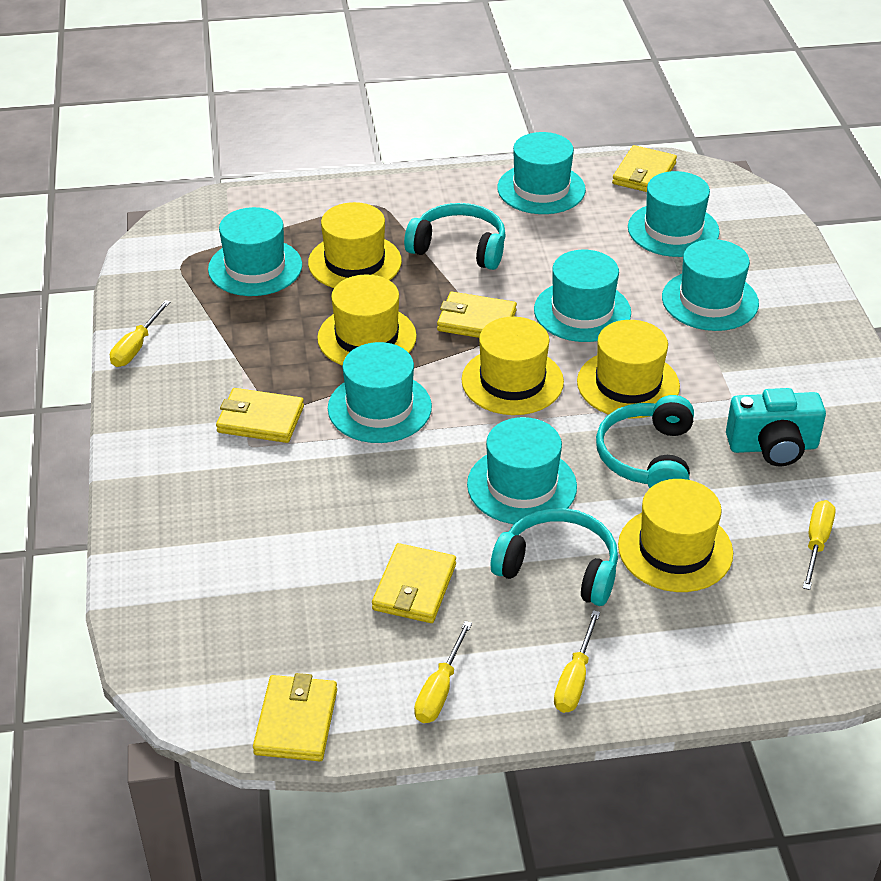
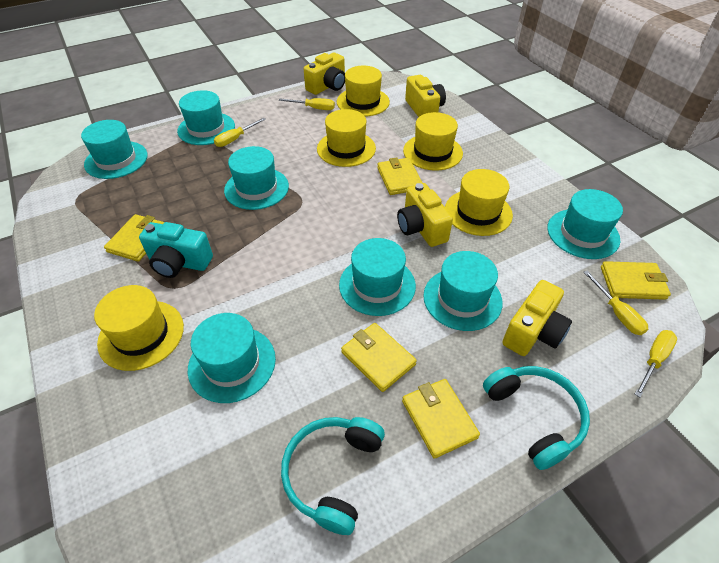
turquoise headphones: [404,203,506,270] [491,508,618,606] [596,395,694,488] = 3 -> [281,417,385,535] [483,366,590,470] = 2
yellow camera: none = 0 -> [304,53,345,95] [397,183,453,247] [405,75,446,117] [502,280,572,356] = 4

